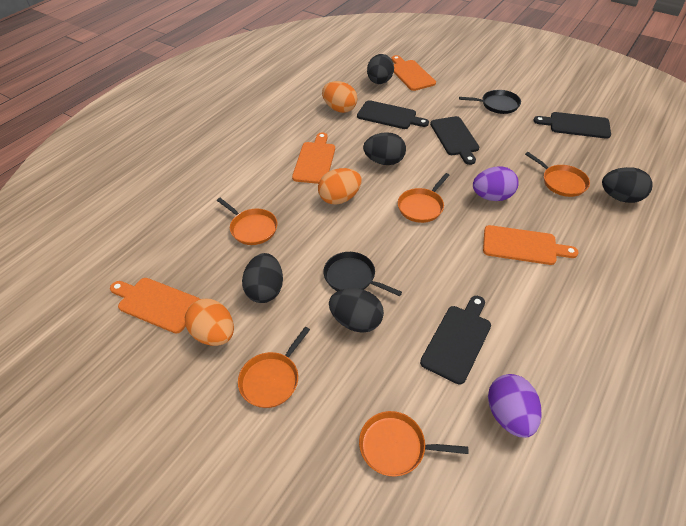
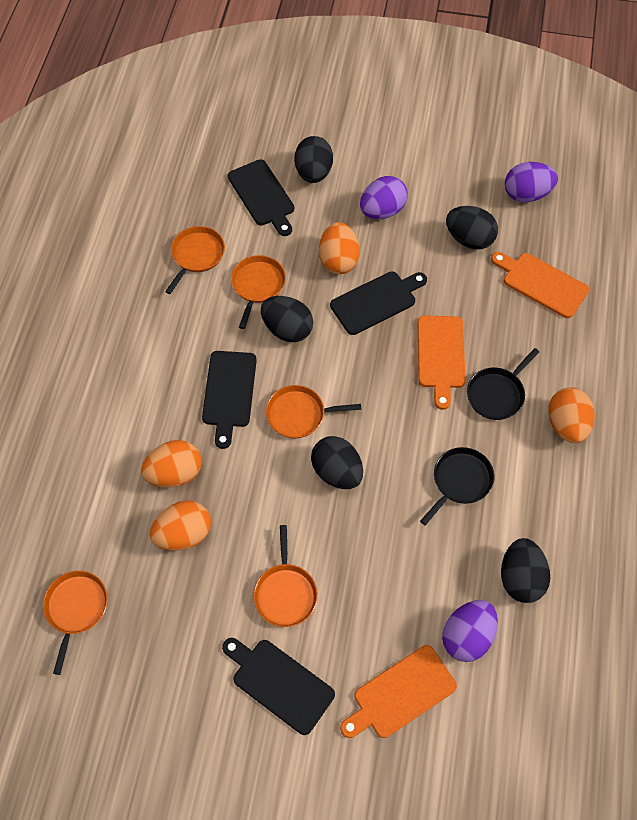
orange cutting board: [110,278,200,333] [292,132,335,184] [392,55,436,91] [483,225,579,265] = 4 -> [340,645,457,738] [418,316,466,410] [491,252,589,318] = 3
orange egg: [185,299,234,346] [318,168,362,205] [322,81,357,113] = 3 -> [141,440,202,488] [150,500,211,551] [319,222,360,274] [548,387,595,443] = 4
purple egg: [473,166,519,201] [488,374,542,438] = 2 -> [360,176,408,219] [442,600,498,662] [505,162,558,203] = 3

